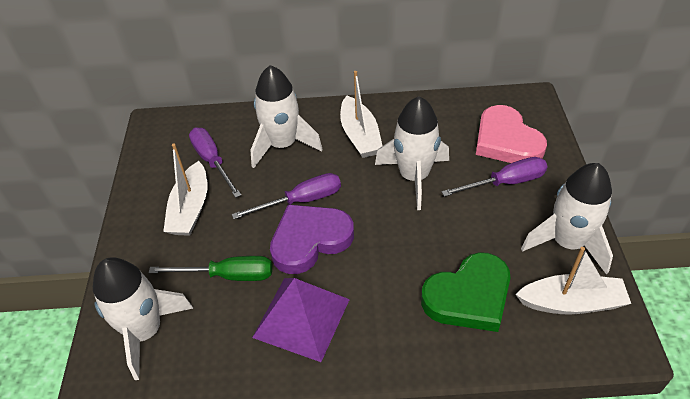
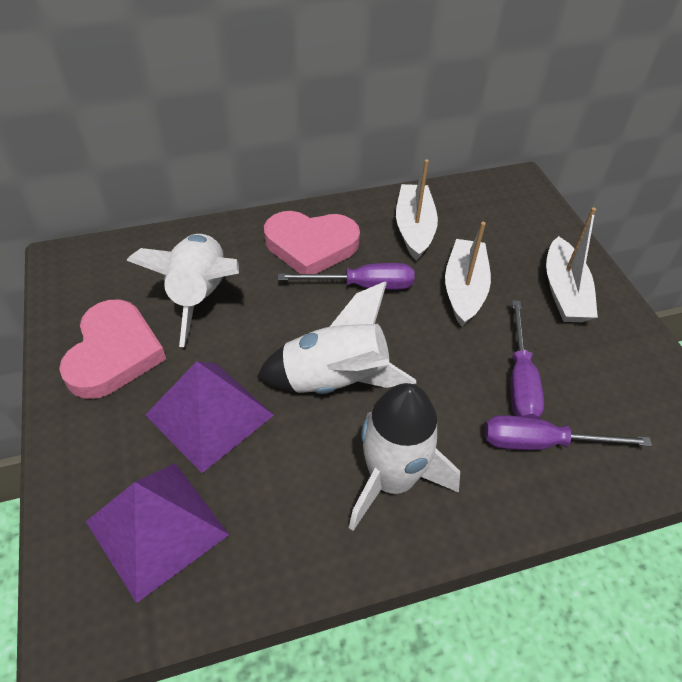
green heart: [421,252,510,332] = 1 -> none = 0
green screwdriver: [149,256,272,281] = 1 -> none = 0
pink heart: [476,105,547,163] = 1 -> [59,299,166,399] [264,211,360,274] = 2
purple heart: [270,204,354,274] = 1 -> none = 0
purple pyramid: [252,278,350,362] = 1 -> [86,463,229,603] [145,361,274,473] = 2
white rocket: [93,257,193,380] [250,65,323,168] [375,96,449,210] [521,163,613,274] = 4 -> [126,234,239,347] [257,281,416,394] [349,383,460,531] = 3

